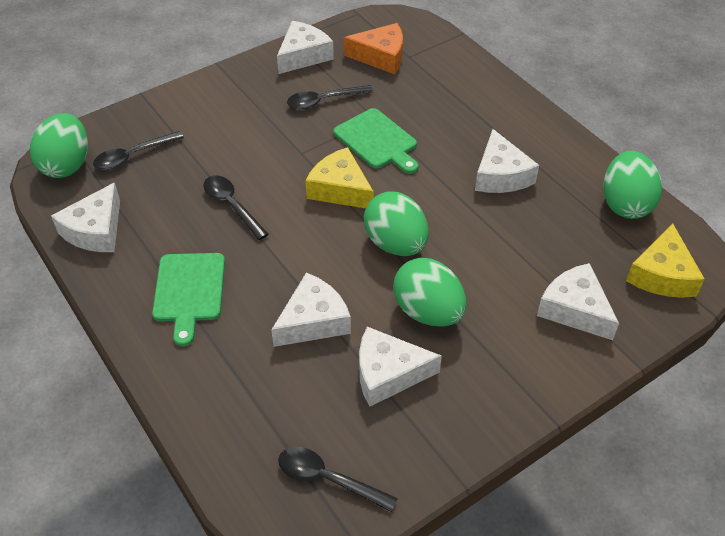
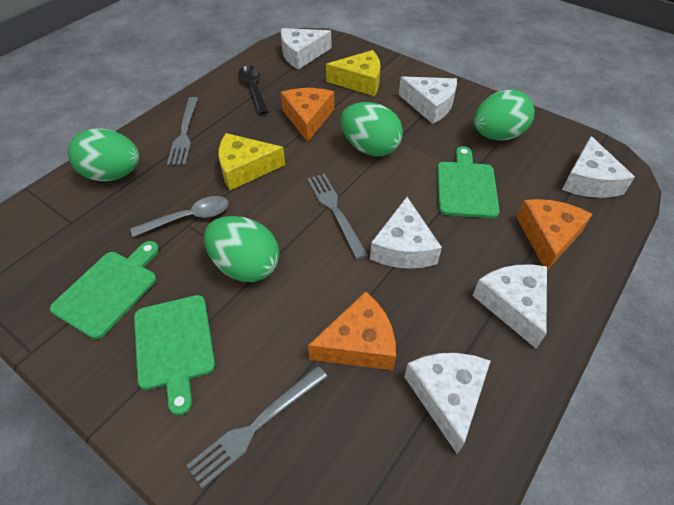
black spoon: [93,131,184,170] [204,175,269,240] [278,447,398,512] [287,85,373,109] = 4 -> [238,66,268,115] = 1
green cutting board: [152,253,225,346] [334,108,418,174] = 2 -> [50,241,159,339] [134,295,215,415] [437,146,500,218] = 3
grey fork: none = 0 -> [167,97,198,165] [186,366,328,488] [307,173,368,260] = 3
grey spoon: none = 0 -> [130,196,229,237] = 1
orange cheese: [344,23,403,74] = 1 -> [281,88,334,142] [308,291,396,370] [517,199,593,270] = 3

